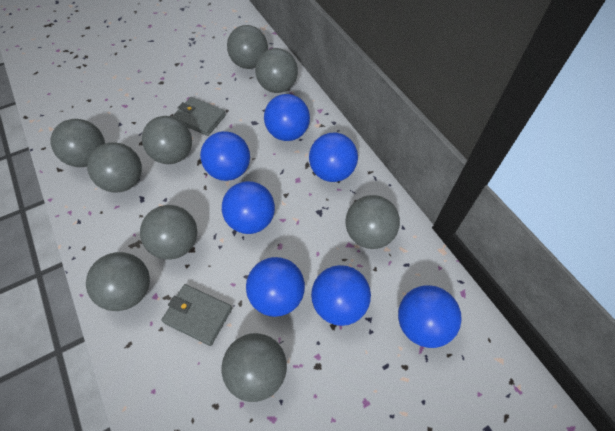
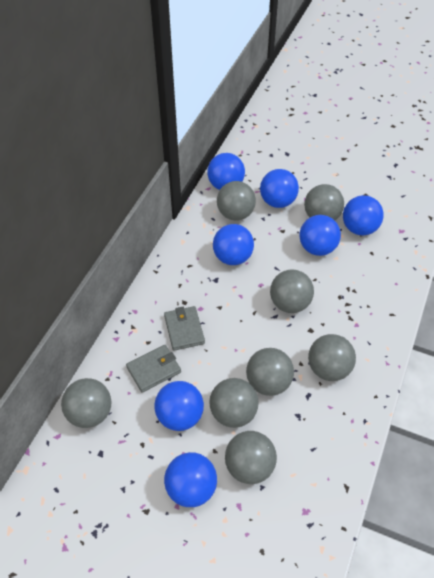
grey ball: [50,119,105,167] [86,252,150,311] [87,142,142,193] [140,205,197,260] [142,116,192,164] [222,333,287,402] [227,25,268,69] [255,48,298,93] [345,195,400,249] = 9 -> [61,378,111,428] [209,378,259,428] [217,181,256,221] [225,431,277,484] [246,348,294,396] [270,270,314,313] [304,184,344,220] [308,334,356,381] = 8

